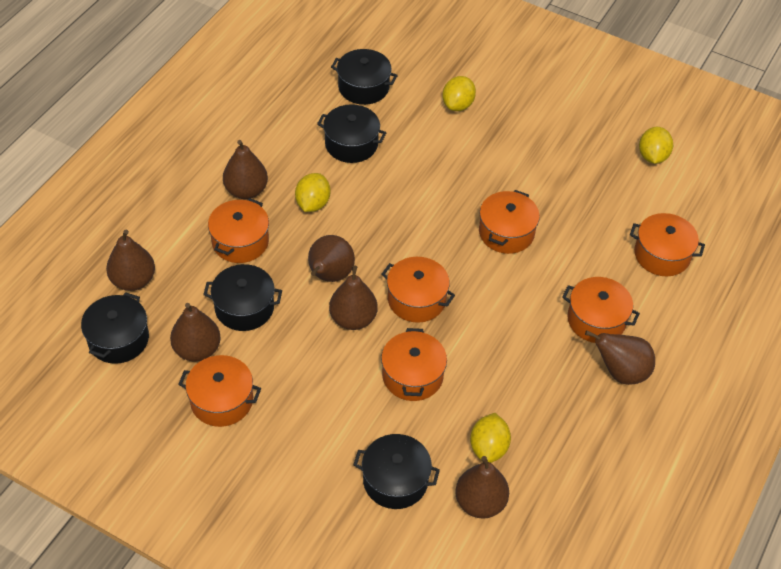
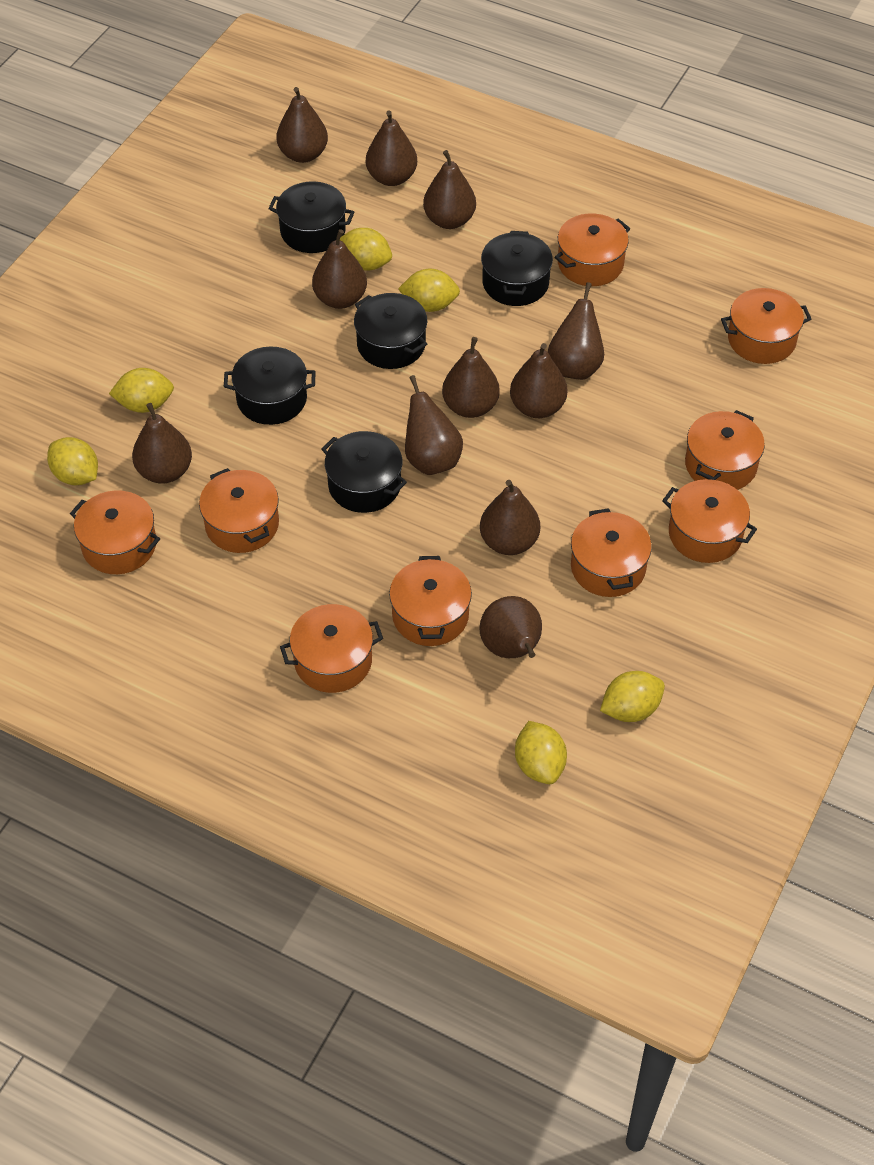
brown pear: [106,230,155,291] [170,303,221,362] [223,140,268,199] [308,235,355,282] [329,266,378,330] [455,456,509,519] [585,330,655,385] = 7 -> [132,403,192,483] [277,87,328,163] [312,229,367,309] [366,110,417,186] [405,375,463,475] [423,150,476,229] [442,337,500,418] [479,596,542,658] [480,480,540,555] [510,343,567,418] [548,282,604,380] = 11
orange pot: [178,355,261,427] [208,198,269,263] [381,257,455,323] [381,328,447,401] [479,190,540,254] [562,277,640,343] [630,213,705,276] = 7 -> [70,490,160,574] [199,468,279,553] [280,604,383,693] [389,556,472,646] [555,213,630,286] [571,508,652,597] [662,479,757,563] [685,410,765,490] [721,288,811,364] = 9
yellow lemon: [295,173,330,212] [442,76,476,111] [470,413,511,463] [639,127,673,164] = 4 -> [47,437,98,485] [109,368,174,413] [340,228,392,271] [398,269,460,312] [515,721,567,784] [600,671,665,722] = 6

